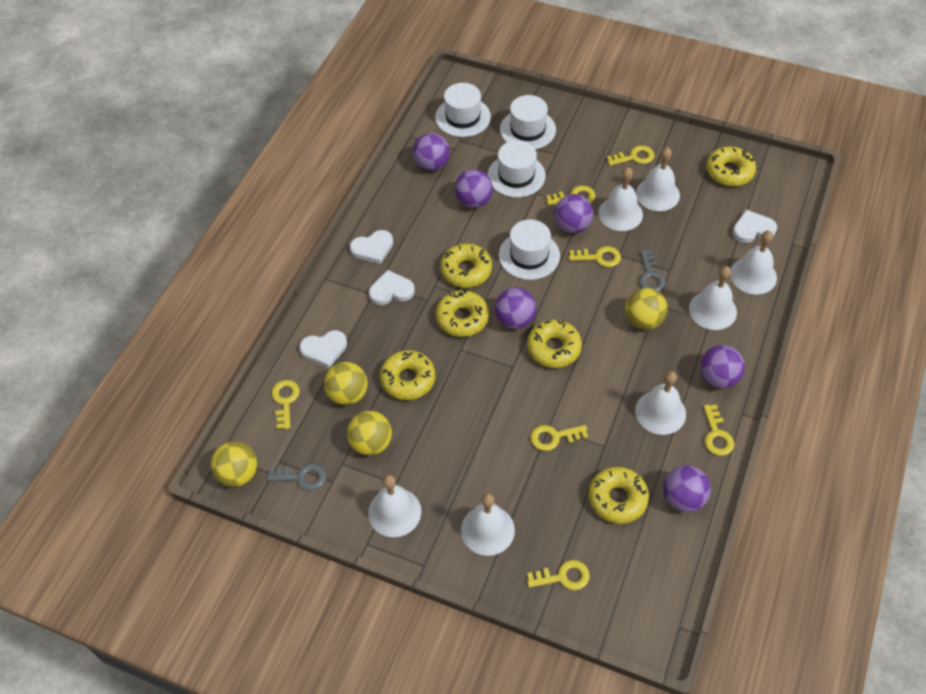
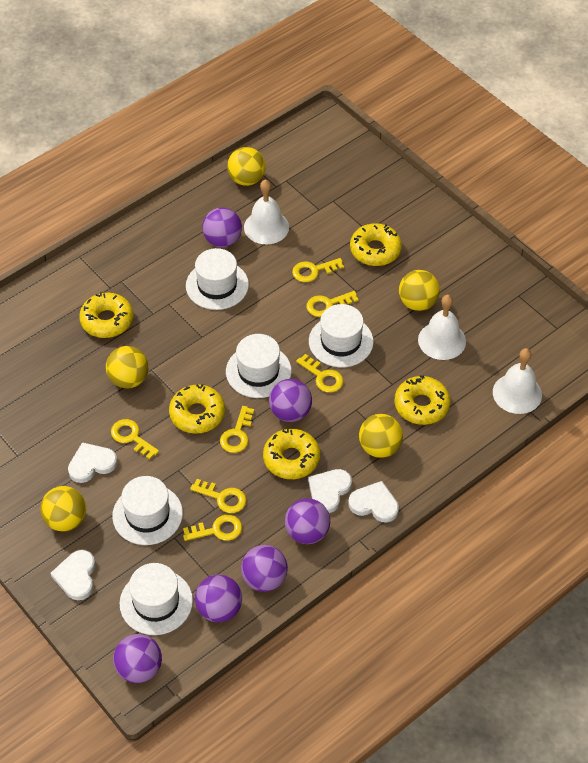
grey key: [267,463,326,490] [639,250,666,291] = 2 -> none = 0
white bell: [368,475,421,537] [461,493,515,556] [598,167,643,231] [635,371,686,435] [636,147,680,211] [689,266,737,330] [730,230,777,294] = 7 -> [244,179,289,244] [418,295,466,360] [493,348,542,414] = 3
white hat: [435,83,491,137] [488,140,546,198] [499,220,560,280] [500,95,556,149] = 4 -> [112,476,183,545] [120,563,193,635] [186,248,249,310] [226,334,291,398] [309,304,374,368] = 5
yellow ball: [211,441,257,487] [324,362,368,405] [347,411,392,456] [625,288,668,330] = 4 -> [40,486,86,532] [106,346,148,388] [227,147,266,186] [359,414,403,458] [399,270,440,311] = 5
yellow donut: [380,350,435,400] [436,290,489,337] [440,243,492,288] [527,319,582,368] [588,467,649,524] [706,147,756,186] = 6 -> [79,292,133,338] [169,384,225,434] [263,428,320,479] [350,223,402,266] [394,375,450,425] = 5

